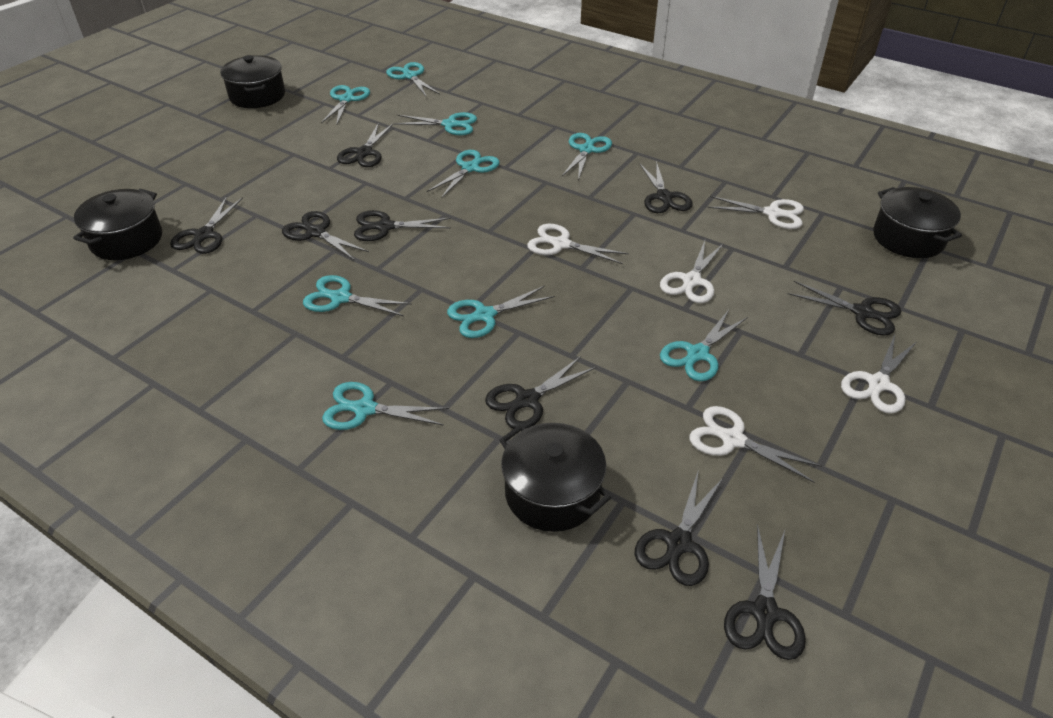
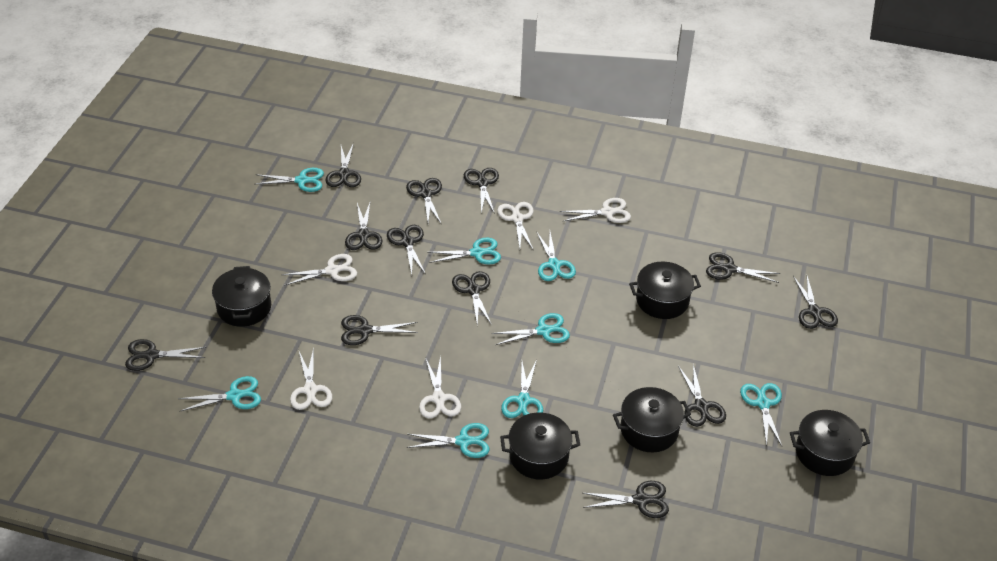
black pot: [73,189,162,260] [220,55,285,108] [500,423,611,532] [873,187,962,258] = 4 -> [212,266,271,327] [500,413,580,479] [613,387,691,452] [629,262,701,319] [790,410,870,476] = 5
black scissors: [170,197,243,254] [282,211,369,261] [337,123,393,167] [354,210,451,241] [485,356,596,429] [635,469,723,586] [640,161,693,213] [724,524,806,660] [788,281,901,336] = 9 -> [125,339,206,371] [326,143,361,187] [341,315,418,345] [345,203,382,250] [387,225,426,275] [406,178,442,225] [452,271,492,326] [464,168,499,214] [583,481,669,518] [678,365,726,427] [706,252,780,283] [793,276,838,329] = 12
turquoise scissors: [303,275,412,316] [321,85,370,125] [322,382,449,430] [386,62,440,96] [394,112,477,136] [427,150,500,198] [447,286,555,338] [562,133,612,180] [660,310,748,381] = 9 -> [178,376,261,412] [255,168,324,192] [407,423,489,458] [427,238,501,264] [491,313,570,345] [501,359,543,418] [536,231,576,281] [740,383,782,446] = 8

